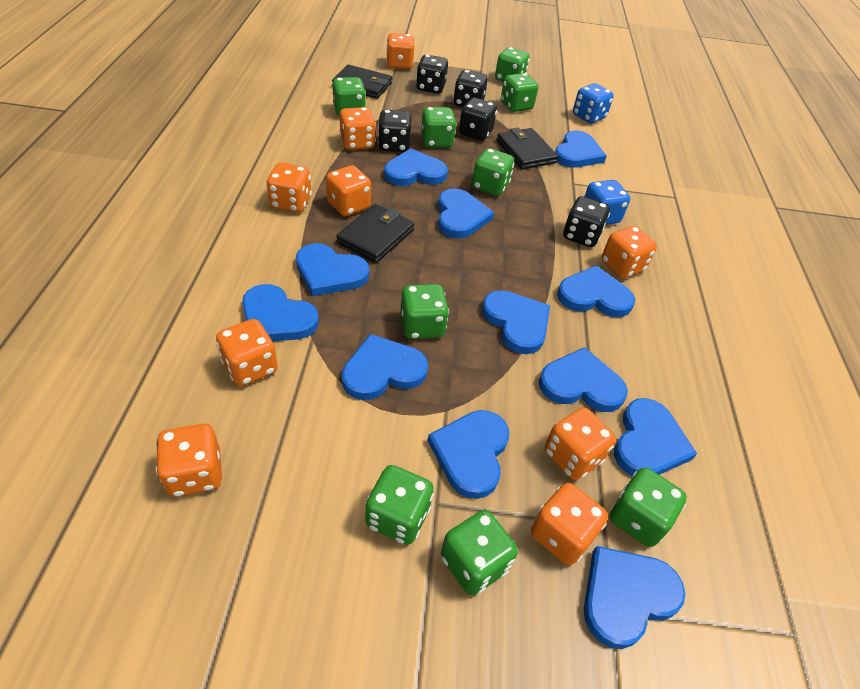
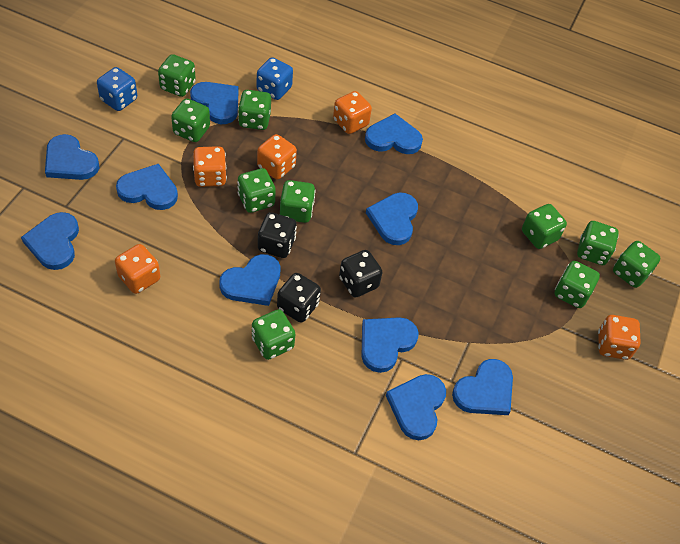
black dice: [378,110,411,152] [416,55,448,94] [453,70,488,107] [459,98,497,141] [563,196,610,247] = 5 -> [258,212,297,258] [277,273,321,323] [339,250,382,298] = 3
black wallet: [332,65,392,99] [336,204,414,263] [496,127,558,169] = 3 -> none = 0
blue heart: [242,284,319,341] [296,243,369,296] [342,334,428,400] [384,148,448,186] [428,410,509,499] [438,189,494,238] [482,290,550,354] [539,347,628,412] [555,130,607,168] [557,265,635,317] [584,546,686,649] [614,398,697,476] = 12 -> [21,212,79,270] [45,134,99,180] [116,164,178,210] [190,82,239,124] [219,254,281,306] [362,317,419,373] [365,113,423,154] [366,193,418,245] [386,374,446,440] [452,359,513,415] = 10
green dice: [333,77,366,117] [365,465,434,545] [400,284,449,339] [421,107,457,148] [441,510,518,595] [472,148,514,196] [495,47,529,82] [501,73,538,112] [610,467,687,547] = 9 -> [158,54,196,97] [171,98,210,142] [237,168,276,213] [238,90,271,130] [252,309,295,360] [280,180,315,223] [522,204,567,249] [554,261,600,308] [577,221,619,265] [613,241,660,288] = 10
orange dice: [156,424,222,497] [216,319,278,386] [266,163,312,212] [326,165,371,216] [340,107,376,150] [386,33,415,69] [531,483,608,565] [545,407,616,480] [602,226,657,278] = 9 -> [115,244,160,294] [193,146,227,187] [257,134,297,180] [333,91,372,134] [598,315,641,360] = 5

